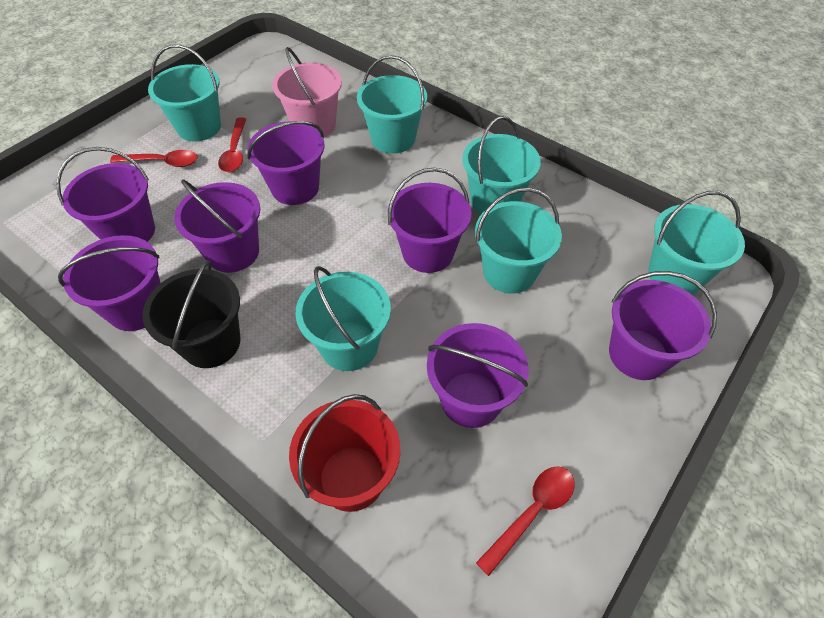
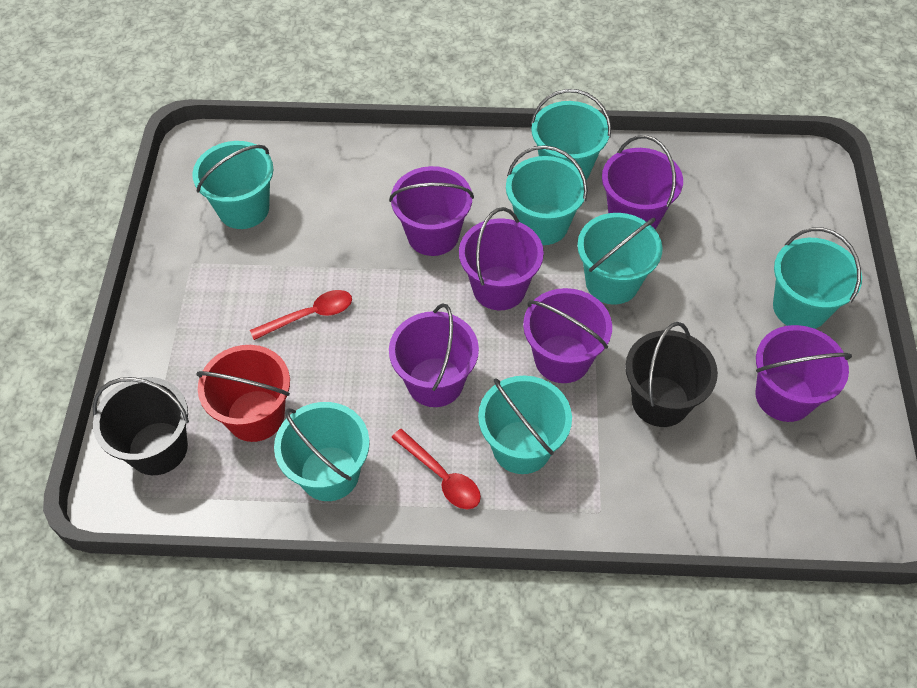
black bucket: [142,260,240,368] = 1 -> [92,377,189,475] [625,322,718,427] = 2
pink bucket: [272,47,342,137] = 1 -> none = 0
purple bucket: [56,147,155,242] [58,235,161,331] [175,179,260,273] [247,121,325,205] [388,168,472,273] [427,323,528,428] [609,271,717,380] = 7 -> [389,166,474,256] [389,304,479,407] [459,207,544,310] [523,288,612,383] [602,135,683,229] [756,325,852,422] = 6
red spoon: [110,150,198,167] [218,117,246,172] [476,466,575,576] = 3 -> [250,290,352,340] [391,429,481,509] = 2
turquoise bucket: [148,44,221,142] [295,266,391,371] [357,55,427,154] [462,116,541,215] [475,188,562,293] [648,191,745,295] = 6 -> [193,141,273,229] [274,402,370,501] [478,376,572,474] [506,145,587,245] [531,89,611,180] [577,213,663,305] [773,228,862,329] = 7

